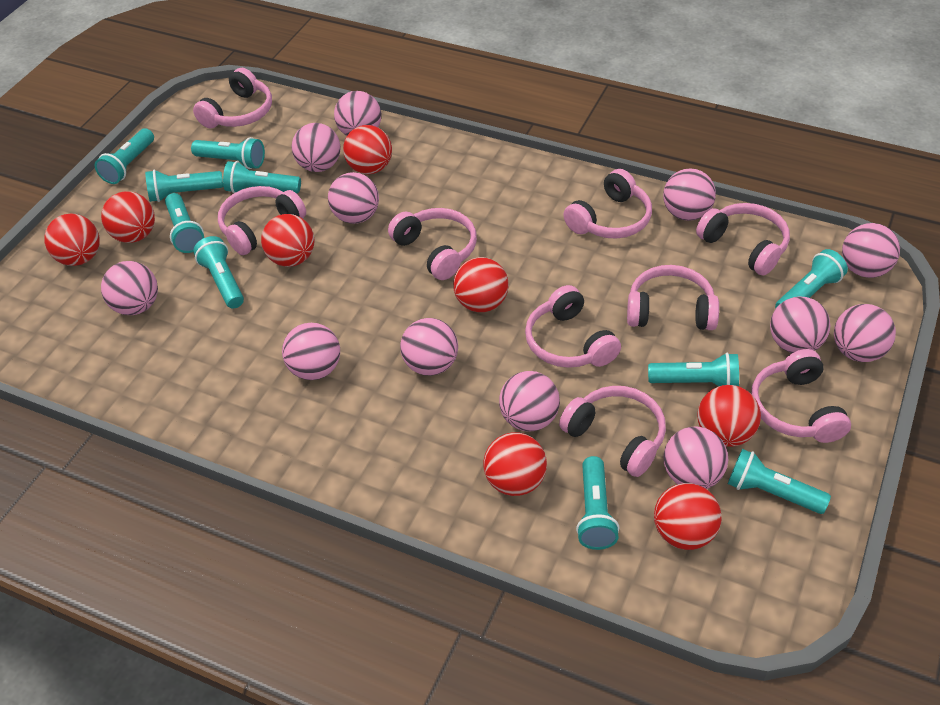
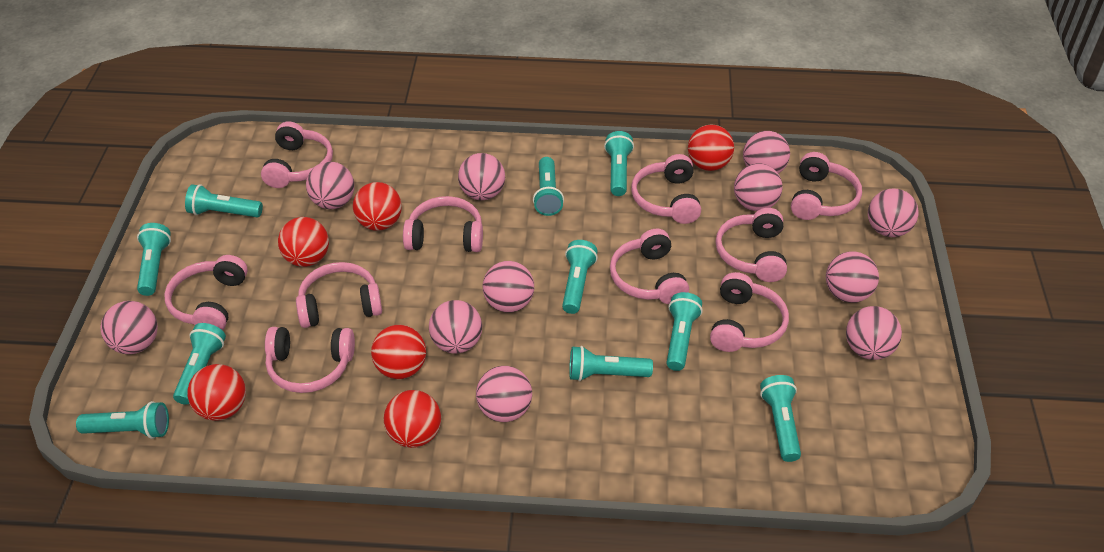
pink ball: [101,261,158,315] [282,323,340,380] [292,123,341,172] [328,172,379,224] [334,91,381,136] [400,318,458,376] [499,371,560,431] [663,168,716,221] [664,427,728,489] [770,297,831,353] [834,304,896,362] [842,223,900,278] = 12 -> [101,301,158,354] [306,162,354,209] [429,300,482,354] [458,153,505,200] [476,366,532,422] [483,261,534,313] [734,164,782,211] [743,131,790,174] [826,252,879,303] [846,306,902,360] [868,189,919,237] = 11
pink headphones: [193,68,272,128] [218,186,306,255] [388,208,477,280] [525,285,621,368] [559,386,666,477] [563,169,652,238] [627,265,719,330] [696,203,790,275] [751,349,851,443] = 9 -> [164,255,248,330] [261,121,333,188] [265,327,355,393] [296,262,382,328] [403,196,483,252] [610,229,689,304] [631,154,701,224] [710,272,789,352] [716,208,787,282] [791,152,862,220] = 10
red ball: [44,214,100,266] [101,191,155,243] [261,214,315,267] [343,125,392,174] [453,257,509,312] [483,432,547,496] [654,483,721,550] [698,385,761,447] = 8 -> [187,364,246,421] [278,217,329,267] [353,182,402,231] [371,325,426,379] [384,390,441,448] [688,125,734,171] = 6

